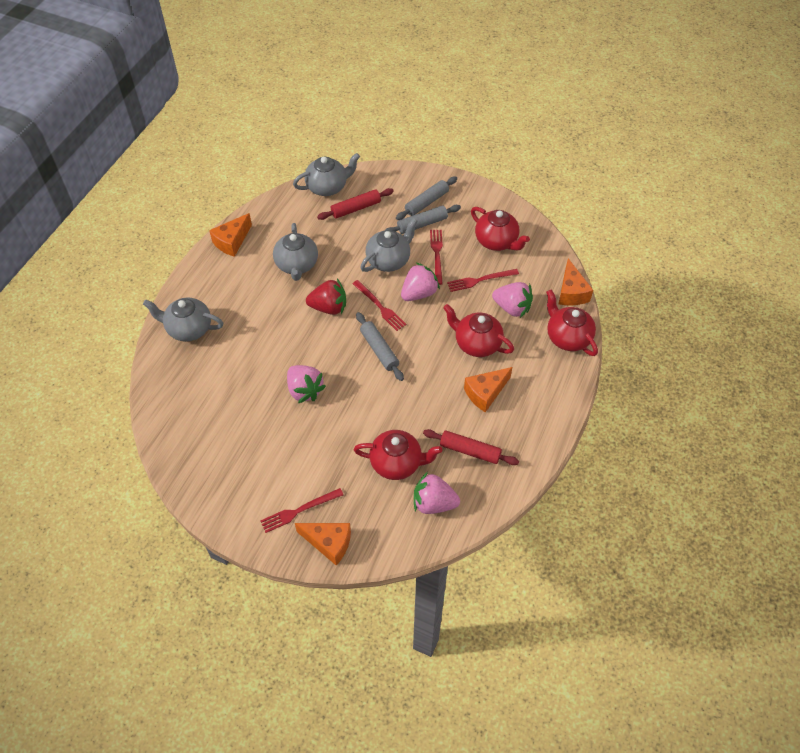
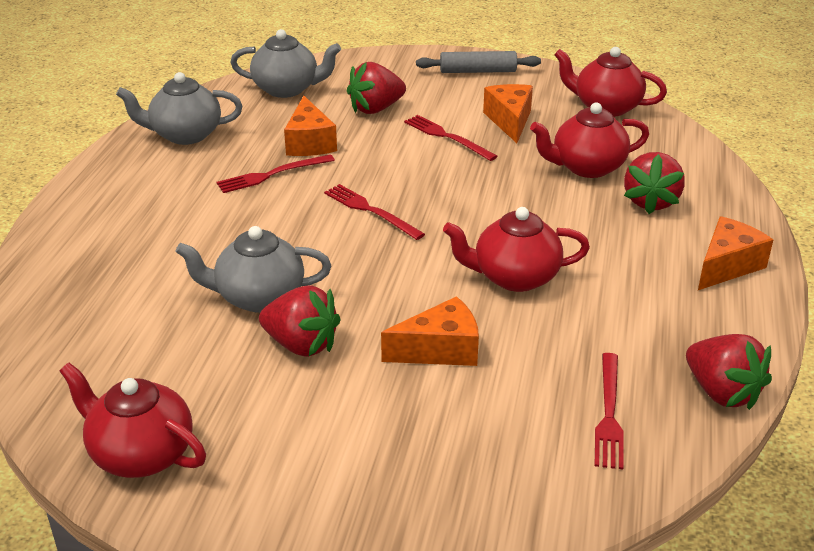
grey rolling pin: [356,312,404,381] [385,205,461,234] [396,176,457,220] = 3 -> [416,51,541,73] = 1
grey teapot: [143,298,223,342] [273,223,318,281] [293,153,360,196] [360,218,418,272] = 4 -> [116,72,242,145] [175,226,331,312] [230,29,341,98] = 3
pink strawberry: [287,365,326,403] [401,263,440,301] [414,472,460,514] [492,282,533,318] = 4 -> none = 0
red rolling pin: [317,188,394,220] [423,429,519,465] = 2 -> none = 0
red strawberry: [306,279,346,315] = 1 -> [259,285,341,357] [347,62,406,114] [624,152,685,214] [686,334,772,410] = 4

